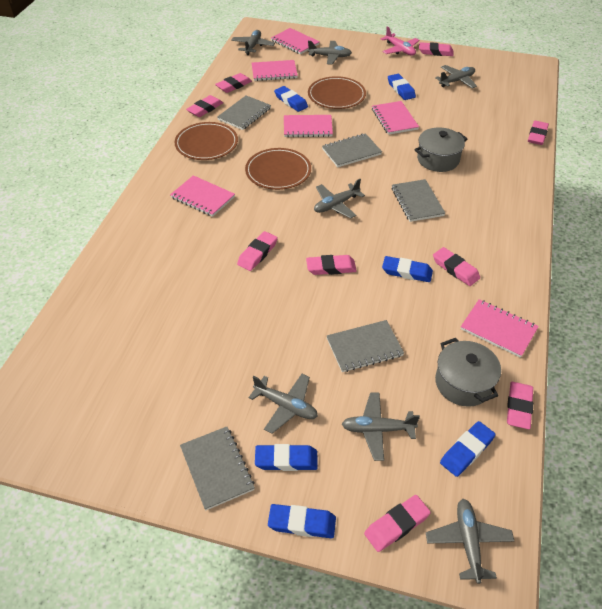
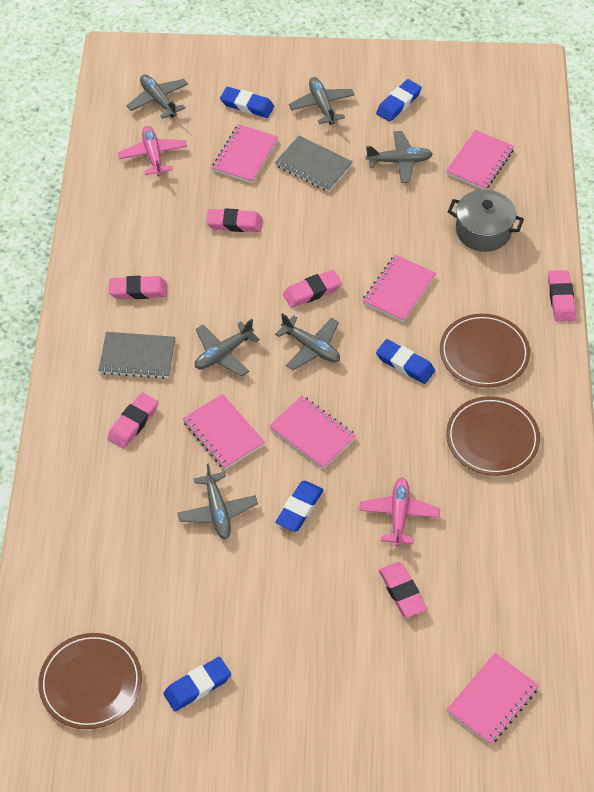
blue eraser: [255,444,318,471] [268,504,336,538] [274,86,308,112] [382,256,433,282] [388,74,416,100] [440,421,495,477] = 6 -> [163,657,231,711] [220,87,274,118] [275,481,324,532] [376,79,422,122] [376,339,435,384] = 5
grey notebook: [180,427,255,510] [217,95,271,130] [322,133,382,168] [327,320,404,372] [392,179,445,222] = 5 -> [98,332,176,379] [275,136,353,192] = 2
grey plane: [231,30,275,55] [249,374,318,434] [308,41,352,65] [314,179,365,219] [342,393,420,461] [426,499,514,584] [435,65,477,88] = 7 -> [126,74,188,119] [178,463,258,539] [195,319,260,376] [275,313,340,370] [289,77,355,125] [366,131,433,183] = 6
grey pot: [414,127,467,172] [435,338,501,407] = 2 -> [448,189,524,252] = 1
pink eraser: [186,95,223,117] [215,73,252,93] [237,231,278,271] [306,255,357,275] [364,495,431,552] [419,42,453,56] [433,247,480,286] [507,382,533,429] [528,121,549,145] = 9 -> [107,393,158,448] [109,276,167,299] [206,208,263,232] [283,270,342,308] [379,562,427,618] [548,270,576,322] = 6
pink plane: [381,26,420,56] = 1 -> [118,126,187,176] [359,478,440,547] = 2

